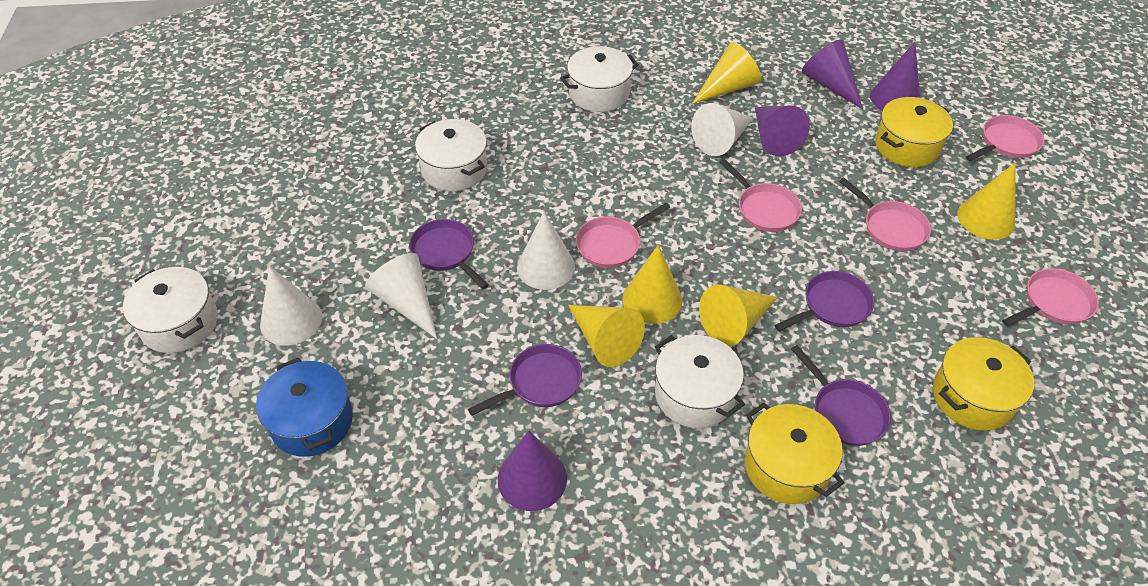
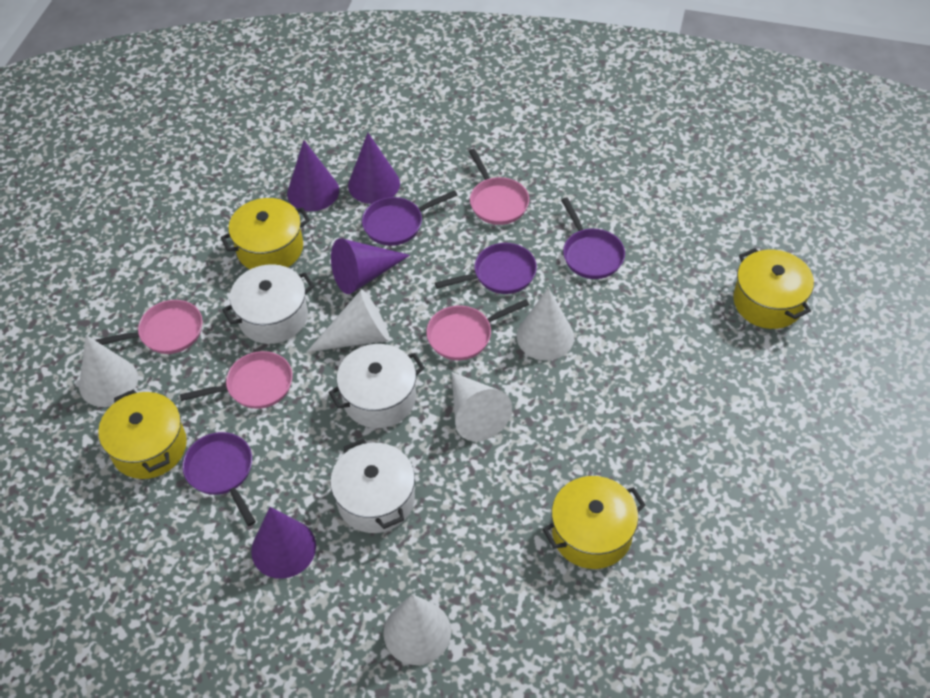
blue pot: [256,358,353,457] = 1 -> none = 0
pink pan: [576,203,670,268] [719,159,802,232] [839,178,931,251] [966,115,1044,161] [1002,268,1099,327] = 5 -> [95,300,203,354] [180,351,293,409] [426,299,529,360] [469,149,529,225] = 4
white cone: [260,266,322,346] [365,253,437,339] [517,212,575,290] [691,103,753,156] = 4 -> [79,335,138,407] [307,289,390,352] [384,594,451,665] [452,372,512,441] [517,288,574,360] = 5
white pot: [123,267,218,353] [415,119,487,191] [560,46,639,112] [655,335,745,428] = 4 -> [222,264,314,344] [328,344,425,428] [330,439,415,533] = 3
yellow cone: [568,305,645,367] [622,245,682,324] [692,42,761,104] [699,285,778,346] [958,163,1015,240] = 5 -> none = 0
yellow pot: [745,403,844,504] [875,97,953,167] [933,337,1034,431] = 3 -> [98,389,187,479] [221,198,310,269] [543,476,645,569] [733,248,814,329] = 4

